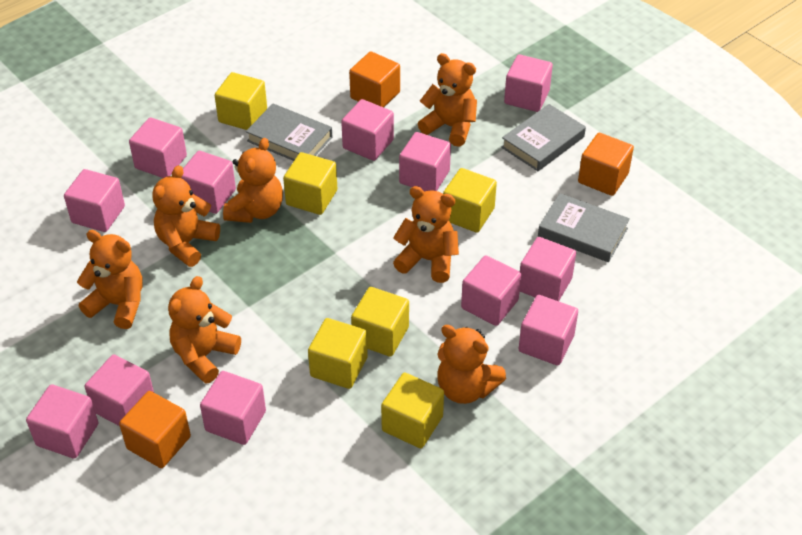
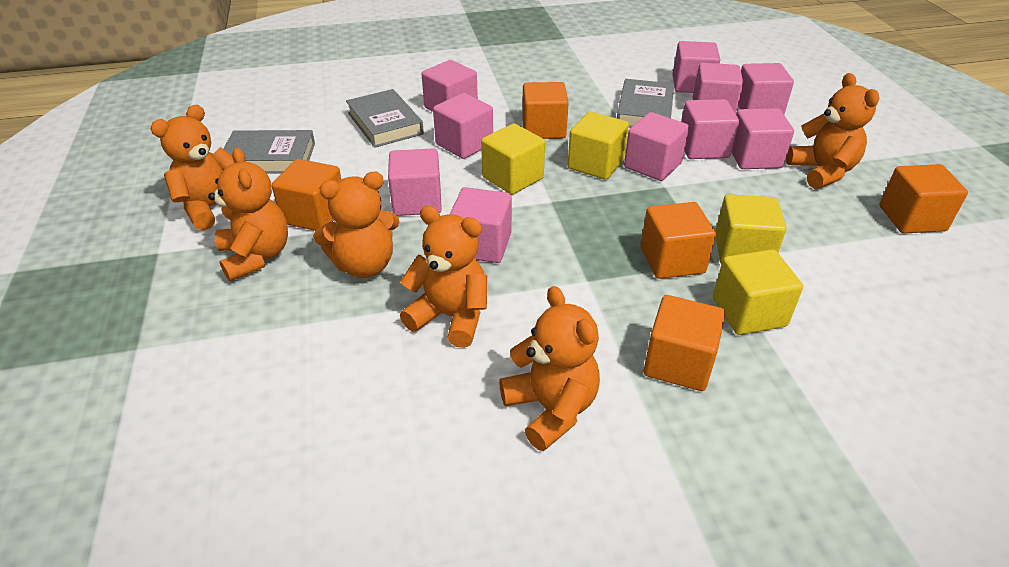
orange cube: [119,391,191,468] [349,51,400,107] [578,133,634,196] = 3 -> [272,159,341,231] [522,82,569,139] [641,202,716,279] [644,295,725,391] [880,164,968,234] = 5
orange teddy bear: [77,230,143,329] [152,165,220,267] [168,276,241,384] [223,138,283,223] [393,186,459,283] [418,53,477,147] [437,325,506,404] = 7 -> [150,105,235,230] [208,147,288,282] [313,171,399,278] [400,206,487,348] [499,286,600,451] [786,73,879,189] = 6
pink cube: [26,384,98,459] [64,169,125,232] [84,355,154,426] [129,117,187,178] [181,151,236,214] [200,371,266,445] [341,99,394,161] [399,132,451,191] [461,255,521,326] [504,54,553,112] [519,295,578,365] [520,237,576,301] = 12 -> [388,148,442,216] [422,60,478,112] [433,93,493,159] [450,187,512,263] [624,112,689,181] [673,41,720,93] [681,99,739,159] [693,63,743,114] [732,108,794,169] [738,63,794,114] = 10
yellow cube: [215,72,267,130] [283,152,337,215] [308,318,368,389] [351,287,409,357] [381,373,444,448] [443,168,497,233] = 6 -> [481,124,545,195] [568,112,629,180] [713,249,803,335] [715,194,786,264] = 4

